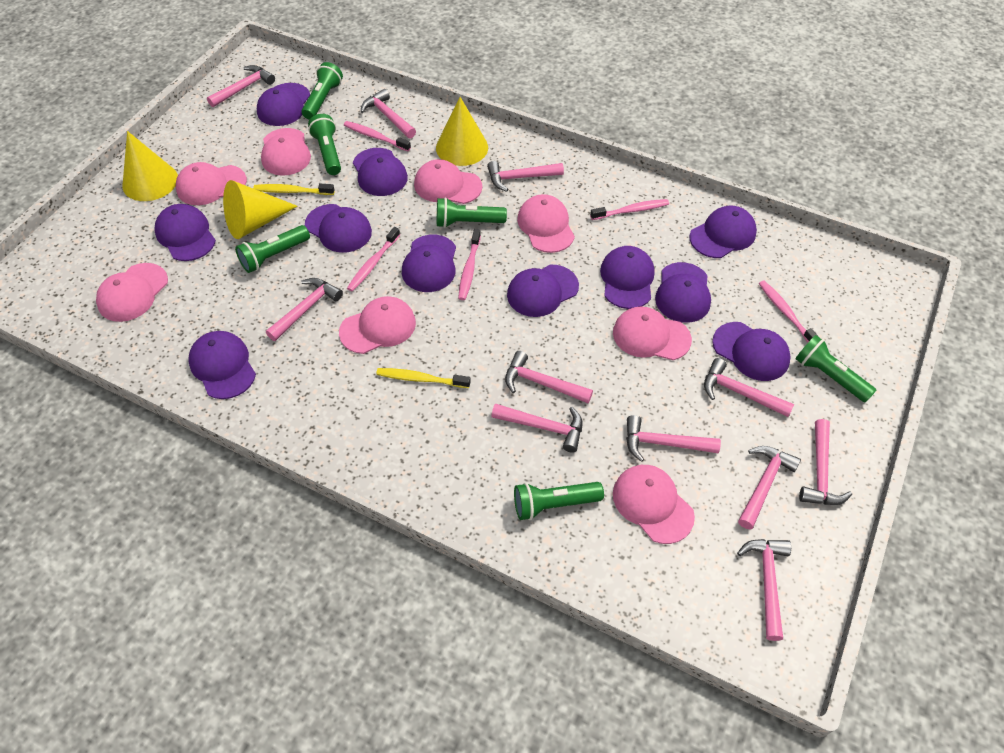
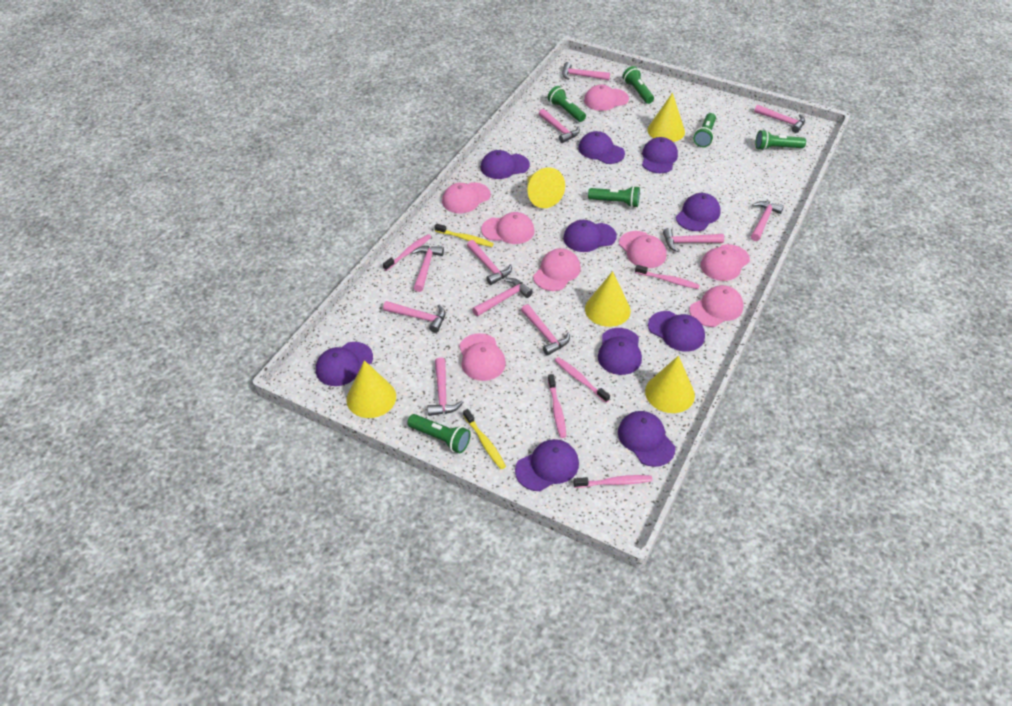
purple cap: [154,204,216,261] [188,331,256,399] [257,83,310,126] [305,204,372,253] [353,148,408,196] [402,235,456,292] [507,265,579,317] [600,246,655,309] [655,262,711,323] [689,206,757,258] [712,322,791,381] = 11 -> [316,342,373,386] [481,150,530,179] [515,439,579,491] [563,220,617,252] [578,131,625,164] [598,328,642,375] [618,411,675,467] [642,137,678,173] [648,311,705,352] [676,193,721,231] = 10
yellow cone: [122,131,178,201] [223,180,298,239] [436,97,488,166] = 3 -> [346,360,396,418] [527,167,565,208] [585,271,631,327] [645,356,695,413] [647,93,685,142] = 5

